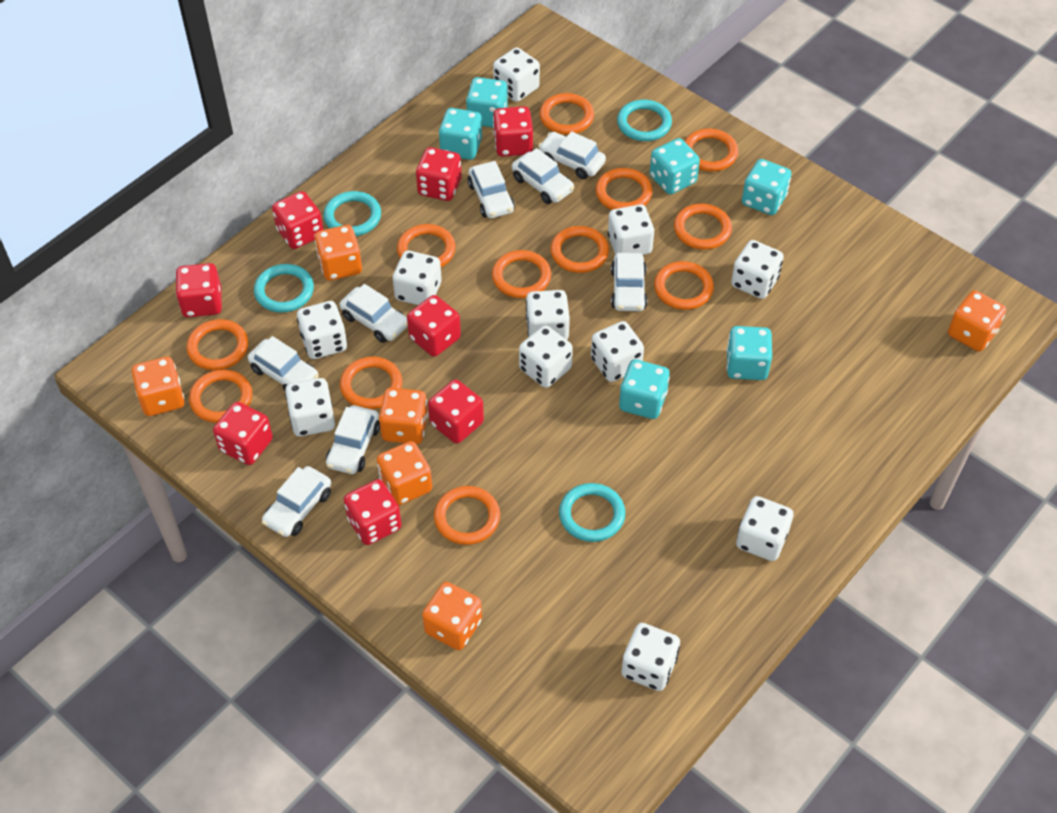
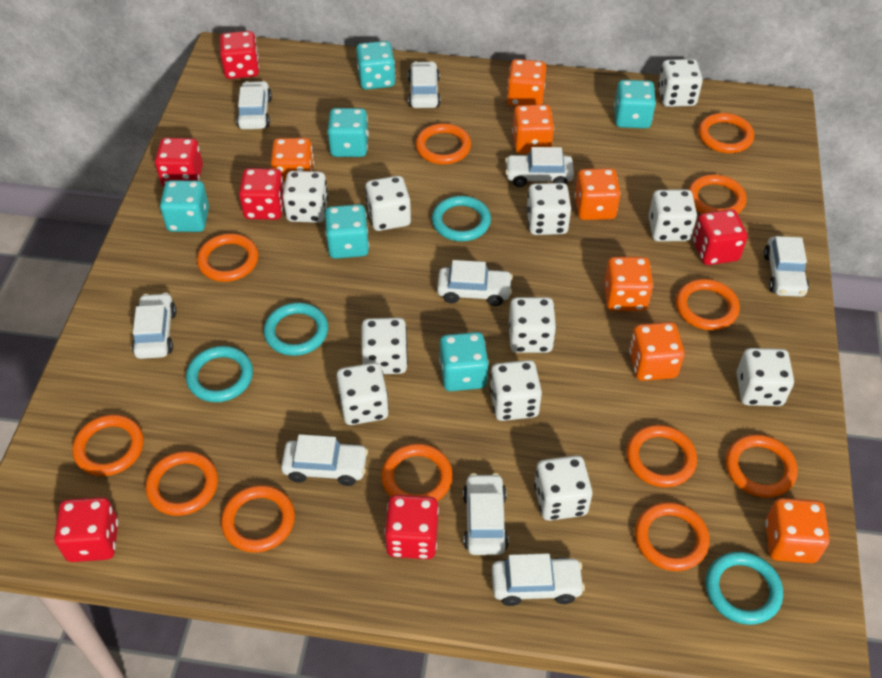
orange dice: [132,357,184,416] [315,225,362,281] [377,441,432,505] [379,388,428,444] [422,582,482,650] [948,290,1006,352] = 6 -> [271,138,314,186] [507,59,546,106] [512,104,554,154] [575,168,621,220] [604,257,653,311] [629,322,684,381] [765,498,830,563] = 7
red dice: [176,263,222,317] [213,402,273,465] [272,191,323,249] [344,479,402,545] [407,295,461,357] [416,147,462,201] [428,379,484,444] [493,106,533,157] = 8 -> [54,497,118,562] [155,138,203,187] [220,31,259,79] [239,168,284,220] [384,495,439,559] [693,209,748,265] = 6
white car: [248,336,319,391] [262,466,331,537] [326,405,380,474] [340,284,408,343] [467,161,515,218] [512,148,575,204] [538,131,606,179] [611,253,647,311] = 8 -> [132,293,176,359] [236,81,272,129] [281,434,368,486] [408,61,441,108] [437,260,513,306] [463,473,509,555] [492,553,585,606] [505,147,574,187] [764,236,809,297] = 9

